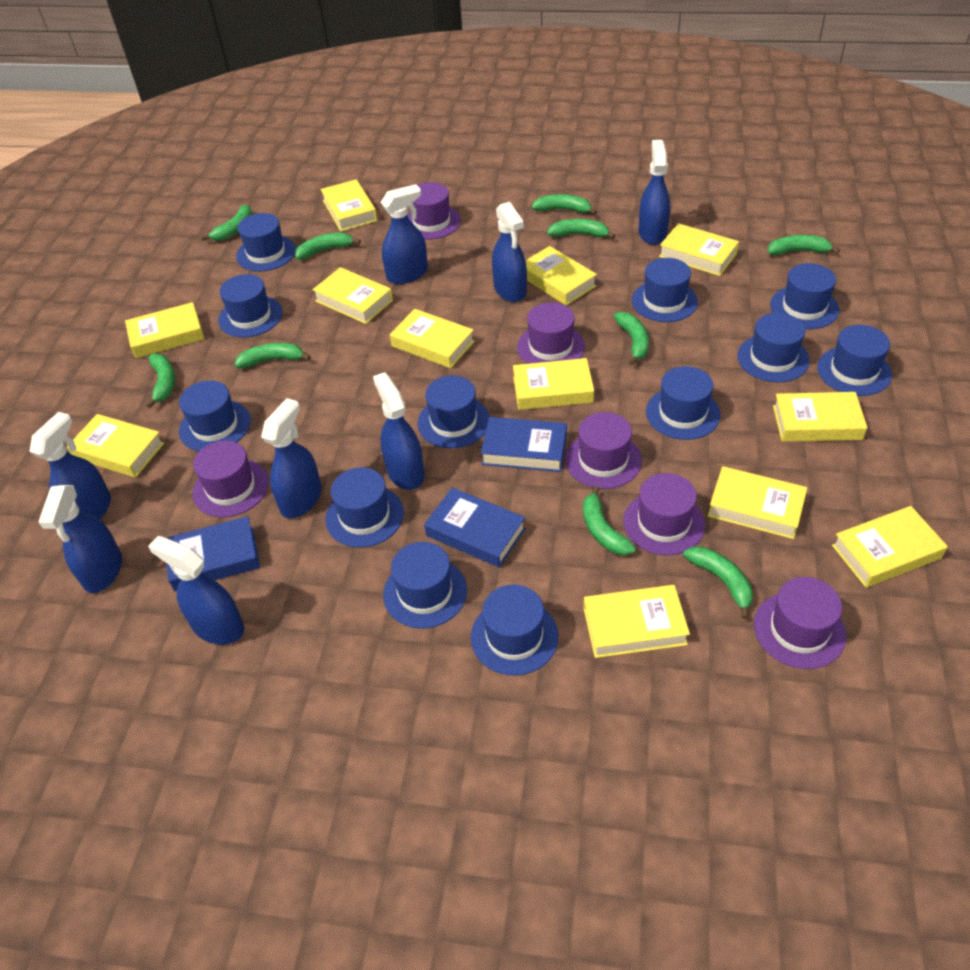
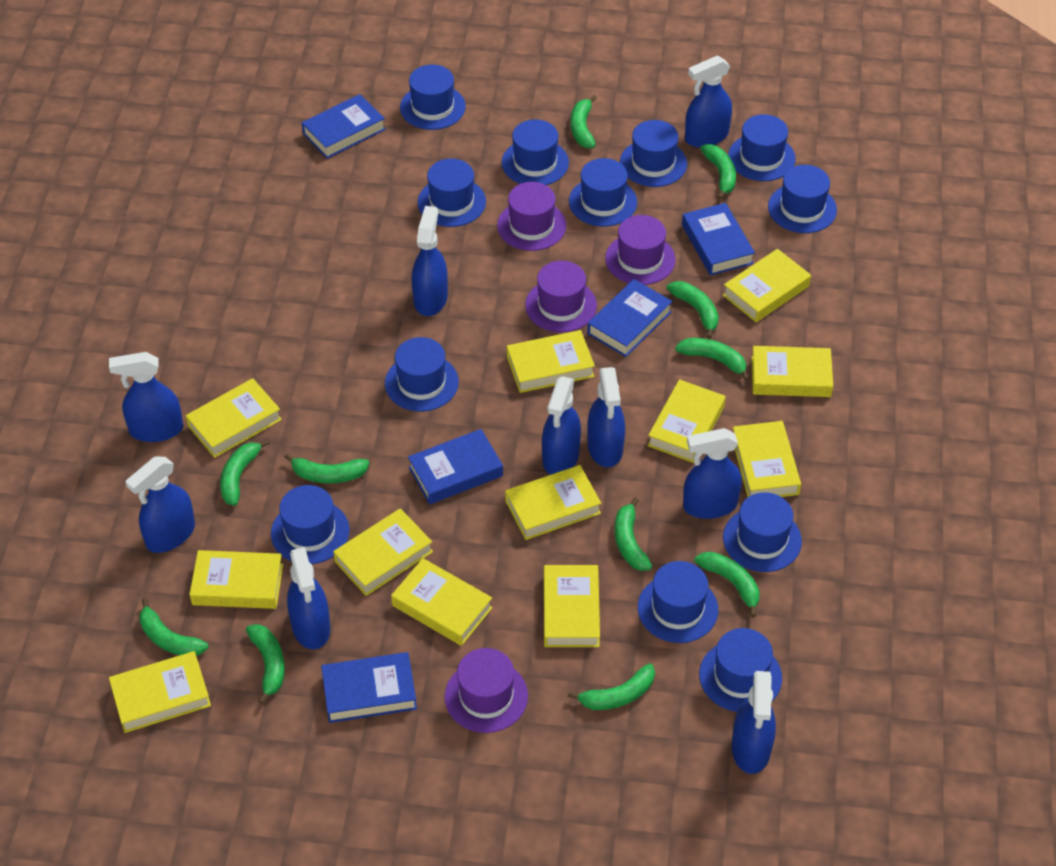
blue book: [166,516,260,591] [424,487,526,567] [481,417,567,472] = 3 -> [302,94,386,159] [321,652,417,723] [408,429,503,504] [587,279,672,357] [682,203,755,276] = 5
blue spray bottle: [29,412,111,520] [38,485,122,593] [148,536,244,645] [261,398,321,518] [373,372,424,490] [381,184,428,284] [492,202,527,302] [639,140,670,245] = 8 -> [109,352,183,442] [125,456,195,553] [287,547,330,650] [412,206,448,316] [542,376,581,475] [587,367,625,467] [683,428,742,519] [685,55,732,148] [732,671,776,774] = 9
green banana: [146,354,175,408] [202,204,252,241] [234,343,311,368] [295,233,361,260] [531,194,597,215] [547,219,615,239] [583,486,636,555] [613,312,649,365] [683,546,753,619] [768,235,840,255] = 10 -> [139,598,209,656] [220,439,270,506] [246,624,285,704] [285,453,370,483] [568,663,655,710] [571,95,597,148] [615,497,652,571] [667,281,719,339] [675,338,750,381] [695,552,760,617] [700,144,736,200] = 11
purple hat: [193,440,269,517] [407,182,461,240] [517,302,585,364] [565,412,642,489] [623,473,705,555] [754,577,846,669] = 6 -> [445,648,528,733] [497,182,566,251] [525,261,597,332] [605,215,676,285] = 4

